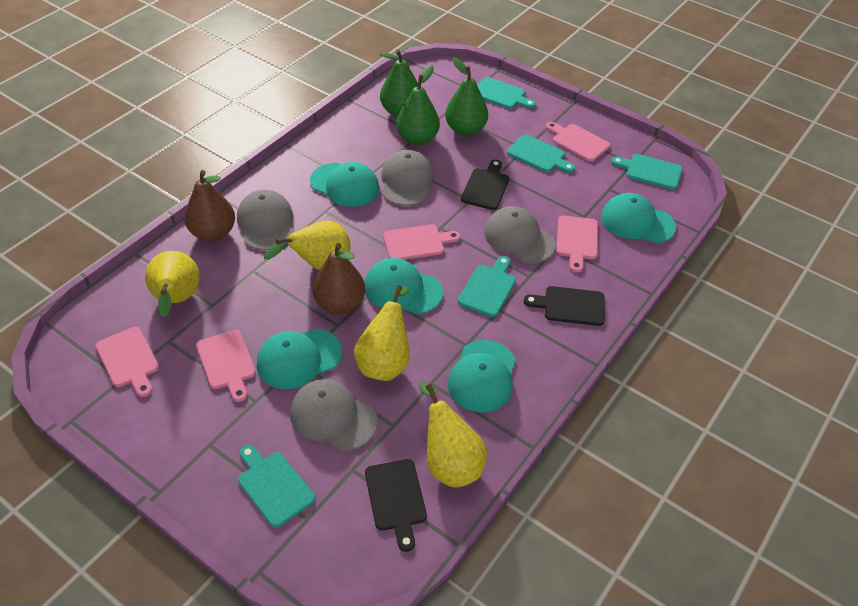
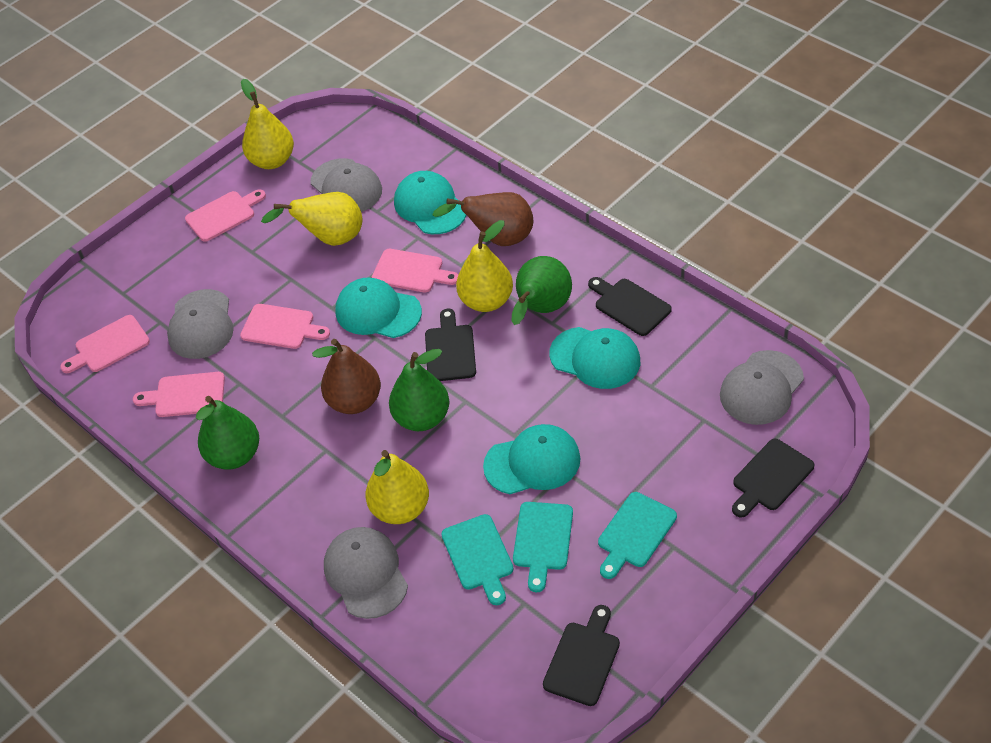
black cutting board: [365,459,427,552] [461,160,509,210] [524,286,605,326] = 3 -> [425,309,476,381] [543,605,620,706] [588,277,672,336] [732,439,814,518] = 4
turquoise cap: [257,329,342,389] [310,162,380,207] [364,258,443,314] [448,340,516,412] [601,193,676,243] = 5 -> [335,277,422,338] [394,171,466,234] [483,424,581,494] [549,327,640,389] = 4
turquoise cutting board: [238,445,315,528] [458,256,516,317] [477,77,536,109] [507,134,575,173] [611,154,682,190] = 5 -> [441,514,514,605] [513,502,573,592] [598,492,677,579] = 3

